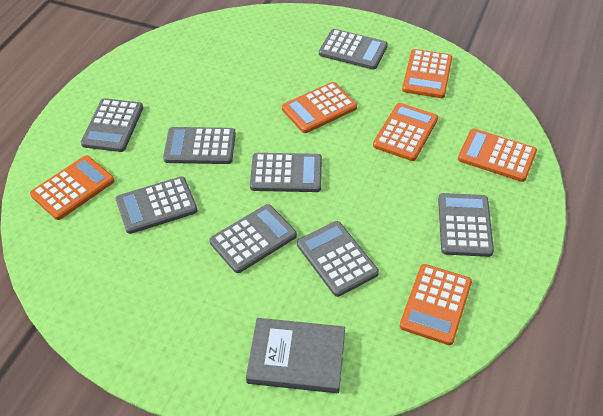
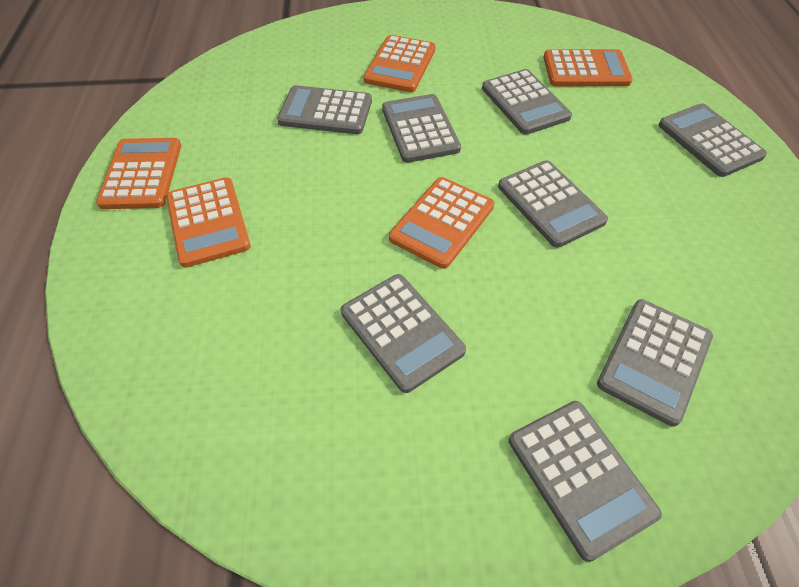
grey book: [246,318,345,393] = 1 -> none = 0
orange calculator: [30,155,115,220] [282,82,357,133] [373,103,438,161] [400,264,472,345] [402,49,452,98] [458,128,537,182] = 6 -> [96,138,181,209] [166,177,251,268] [364,35,436,92] [389,177,494,269] [543,49,633,86] = 5

